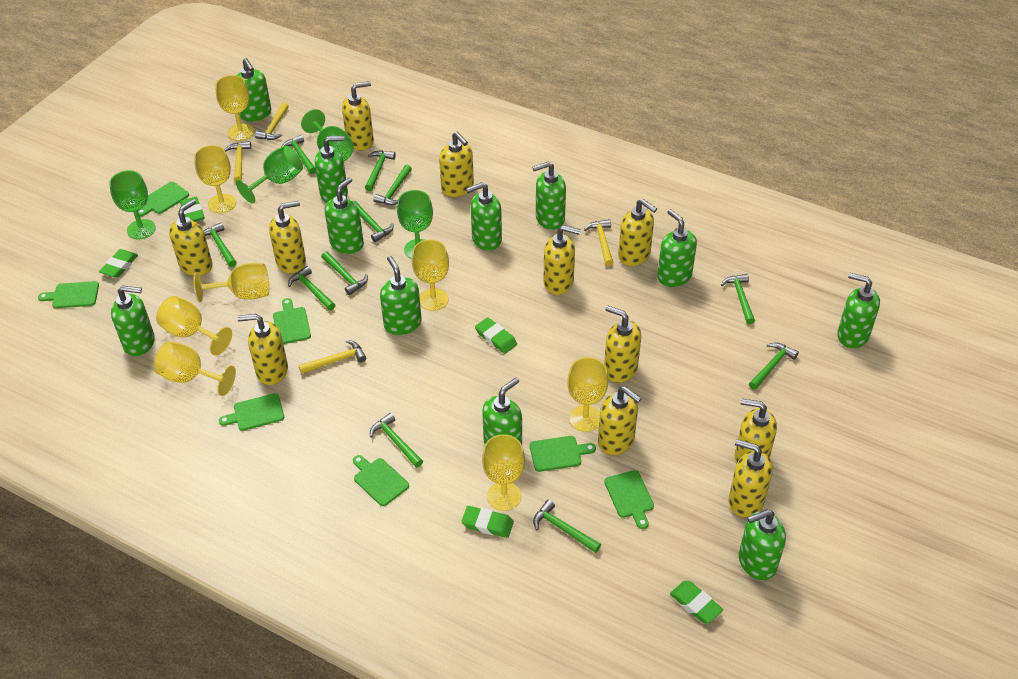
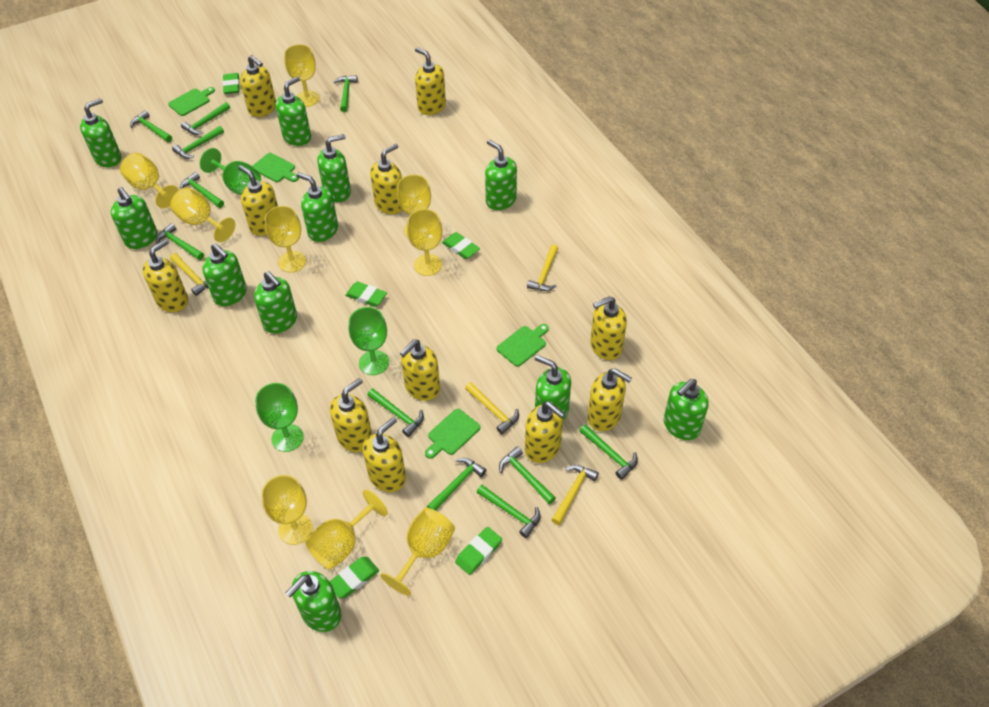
green cutting board: [38,281,99,308] [138,182,189,217] [219,393,284,431] [273,298,311,344] [353,455,409,506] [530,436,596,472] [604,470,654,529] = 7 -> [168,87,215,116] [252,153,299,182] [425,409,480,459] [497,324,549,367] = 4
green goblet: [109,170,156,239] [236,145,303,204] [301,109,354,161] [397,190,433,259] = 4 -> [200,148,261,195] [255,383,304,452] [349,307,389,375] = 3
yellow goblet: [154,341,236,396] [156,296,232,356] [193,263,269,302] [194,145,236,214] [215,75,254,141] [412,239,449,311] [482,434,525,511] [567,357,608,432] = 8 -> [120,153,179,208] [170,187,236,242] [262,475,313,545] [264,206,306,273] [284,44,320,107] [305,489,388,570] [380,508,455,596] [397,175,431,238] [407,209,442,276] = 9

